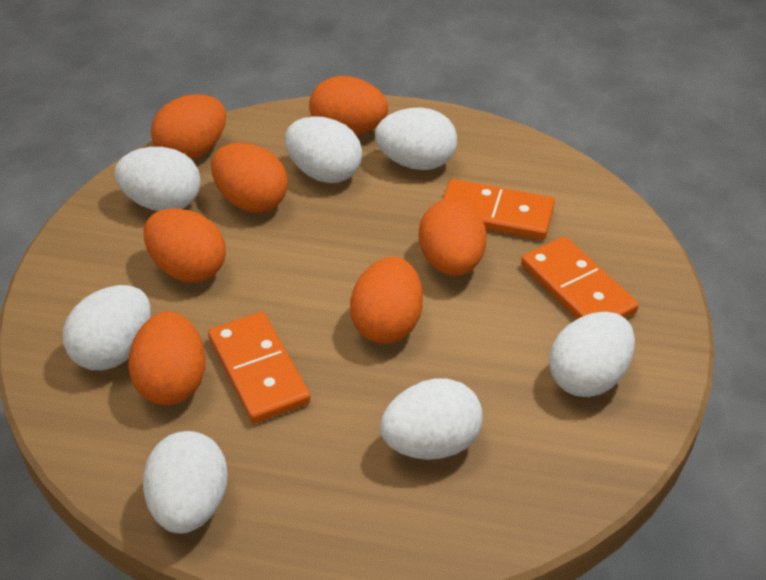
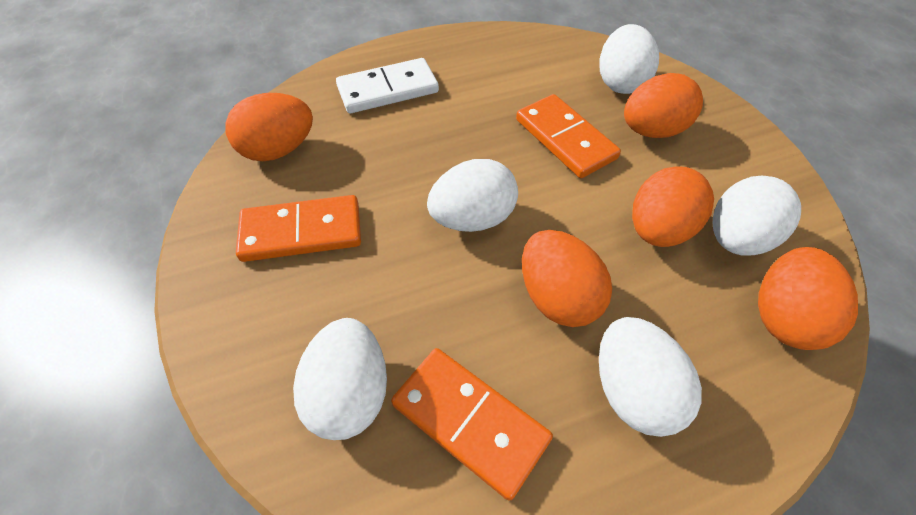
orange egg: [128,312,206,405] [143,208,226,282] [151,94,226,160] [211,143,288,213] [309,76,388,135] [350,257,423,344] [419,199,487,276] = 7 -> [225,93,313,161] [522,230,612,327] [624,73,703,138] [632,166,714,247] [758,247,858,350] = 5
white domino: none = 0 -> [336,58,439,113] = 1
white egg: [63,285,151,370] [114,147,201,211] [143,431,228,534] [285,116,362,183] [375,108,457,170] [380,378,483,460] [549,312,635,397] = 7 -> [293,318,387,440] [427,159,518,232] [599,24,659,94] [599,317,702,437] [713,176,801,256] = 5

